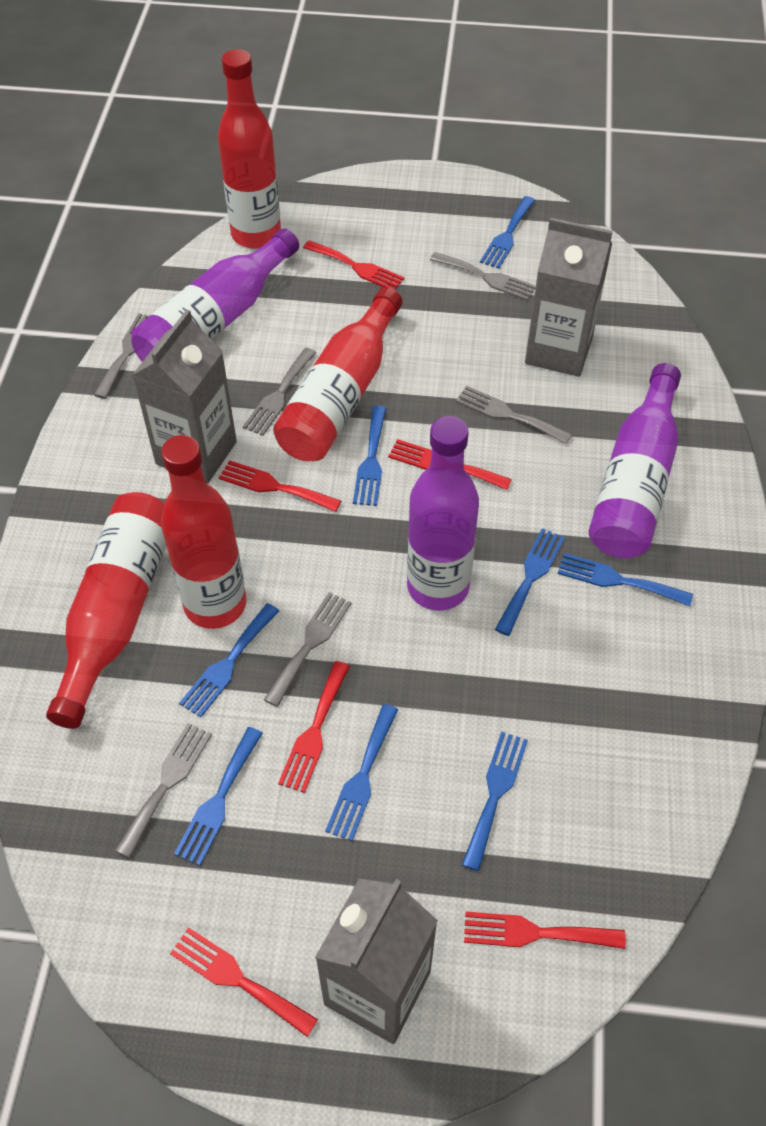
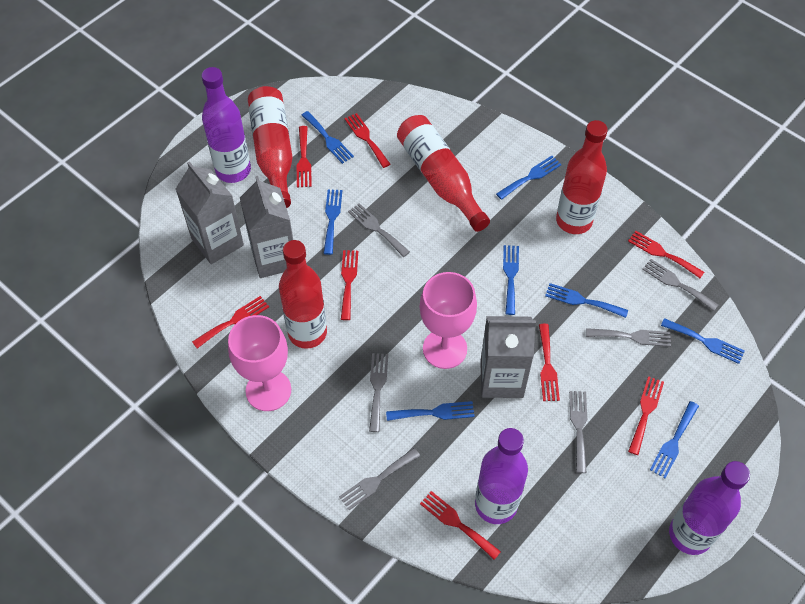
pink goblet: none = 0 -> [228,315,291,411] [420,272,477,369] = 2
red fork: [170,927,318,1037] [219,460,341,512] [278,661,350,793] [303,240,405,290] [388,439,512,490] [464,911,626,949] = 6 -> [192,296,269,348] [296,126,312,187] [341,250,358,320] [345,113,390,168] [420,491,501,560] [539,324,560,401] [628,231,704,278] [628,376,664,455] = 8

